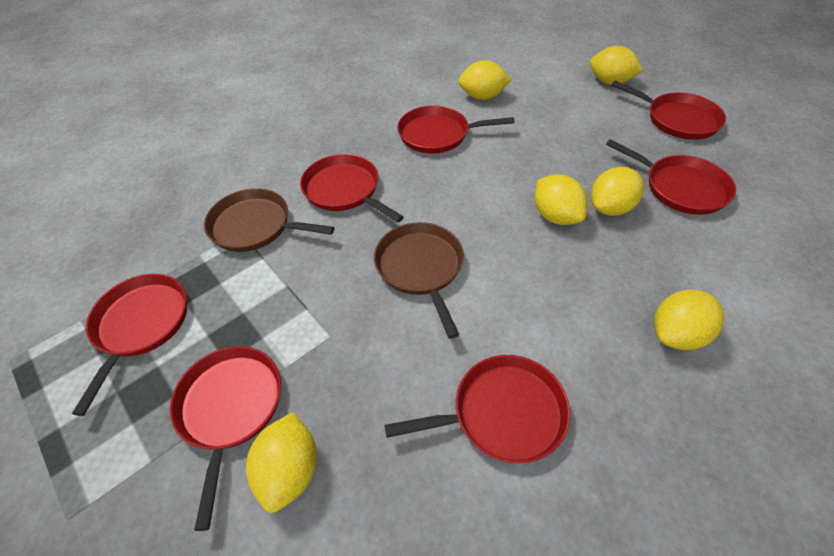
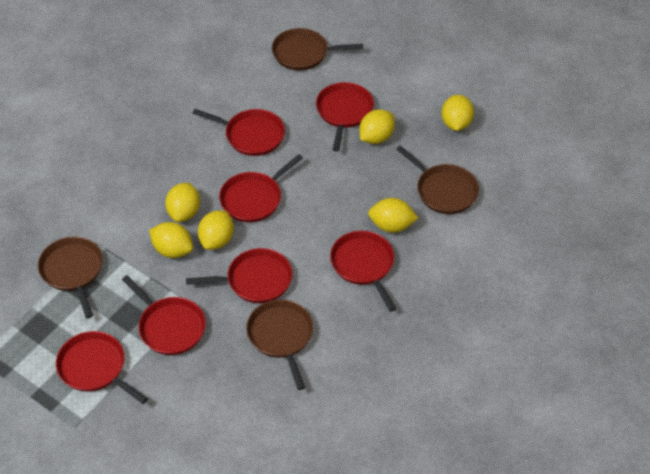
brown pan: [204,188,334,252] [374,222,464,339] = 2 -> [38,236,103,318] [246,299,313,390] [272,28,363,70] [396,145,479,214] = 4

